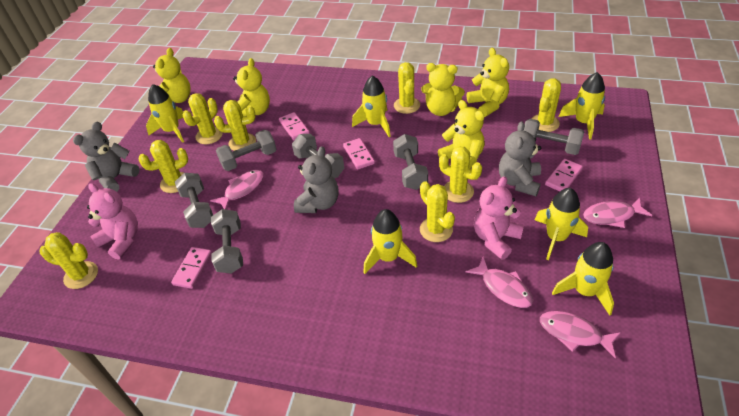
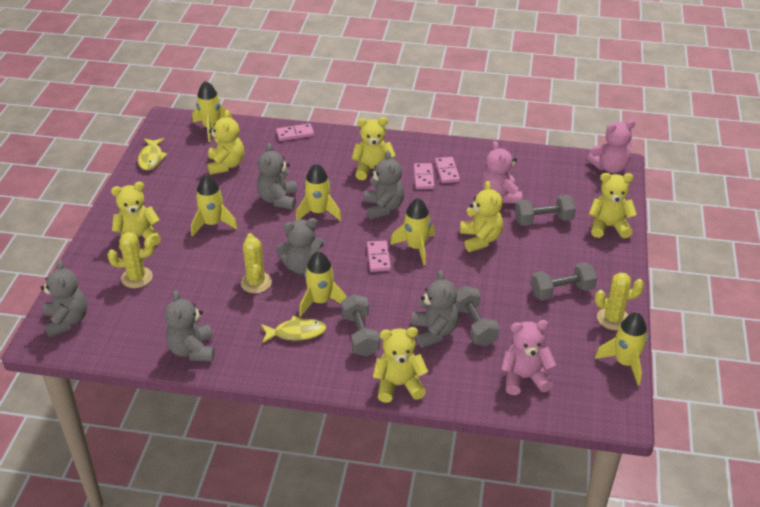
grey dumbbell: [175,173,213,228] [211,209,243,274] [216,130,277,171] [292,134,344,178] [393,134,428,190] [524,119,584,155] = 6 -> [341,294,380,357] [455,286,500,346] [515,195,576,226] [531,262,597,300] = 4
grey teddy bear: [73,122,139,192] [294,146,339,213] [499,121,541,196] = 3 -> [41,259,87,337] [164,290,215,361] [257,143,297,209] [275,218,324,275] [364,151,404,219] [412,270,459,348] = 6
pink fish: [210,170,264,209] [466,257,533,308] [540,311,621,358] [583,197,652,228] = 4 -> none = 0
pink teddy bear: [87,183,138,260] [474,176,524,260] = 2 -> [481,141,522,203] [501,320,556,395] [587,120,635,173] = 3
yellow cactus: [40,232,98,289] [139,140,188,193] [183,93,223,144] [214,100,256,151] [394,62,420,114] [420,181,455,242] [439,146,482,203] [531,78,561,132] = 8 -> [108,232,154,288] [241,233,272,293] [595,272,644,330] = 3
yellow fish: none = 0 -> [138,138,168,170] [261,316,326,343] = 2
yellow teddy bear: [153,48,191,103] [233,58,270,116] [421,63,465,116] [438,100,485,169] [467,48,509,117] = 5 -> [111,182,161,250] [207,110,244,175] [352,117,396,180] [373,327,428,403] [460,181,503,252] [589,173,637,238] = 6

